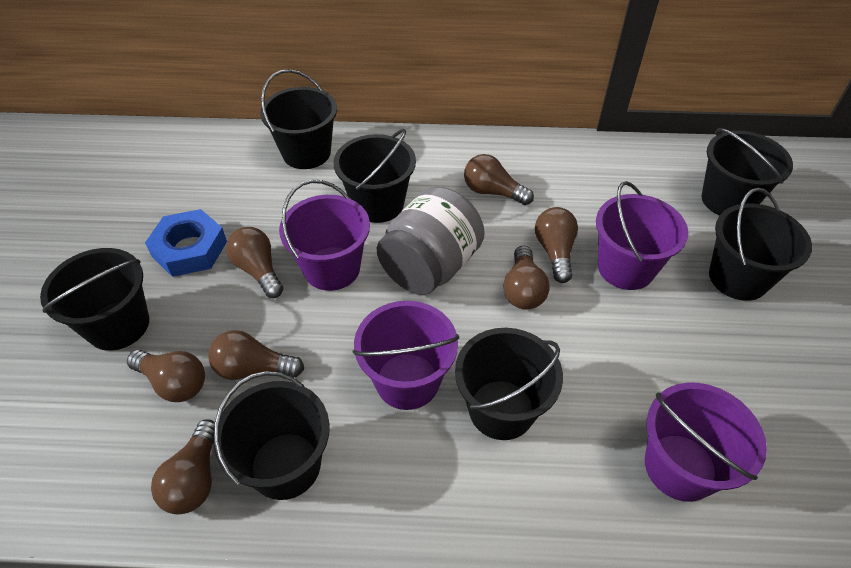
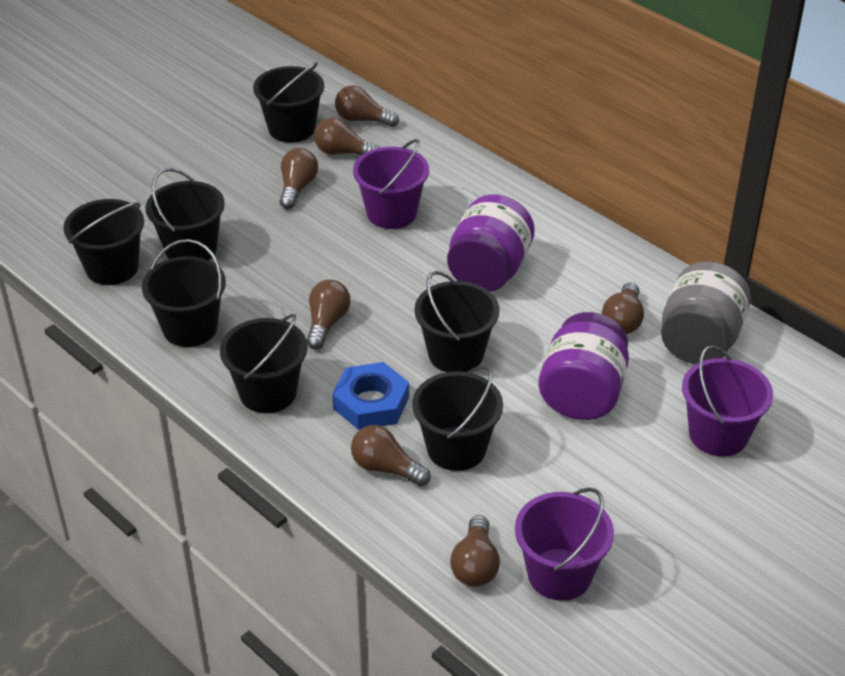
purple bucket: [279,180,370,291] [352,301,459,410] [596,181,688,290] [645,383,767,502] = 4 -> [353,139,429,229] [515,487,614,601] [682,345,773,456] = 3
purple jar: none = 0 -> [447,194,535,292] [539,312,629,420] = 2

